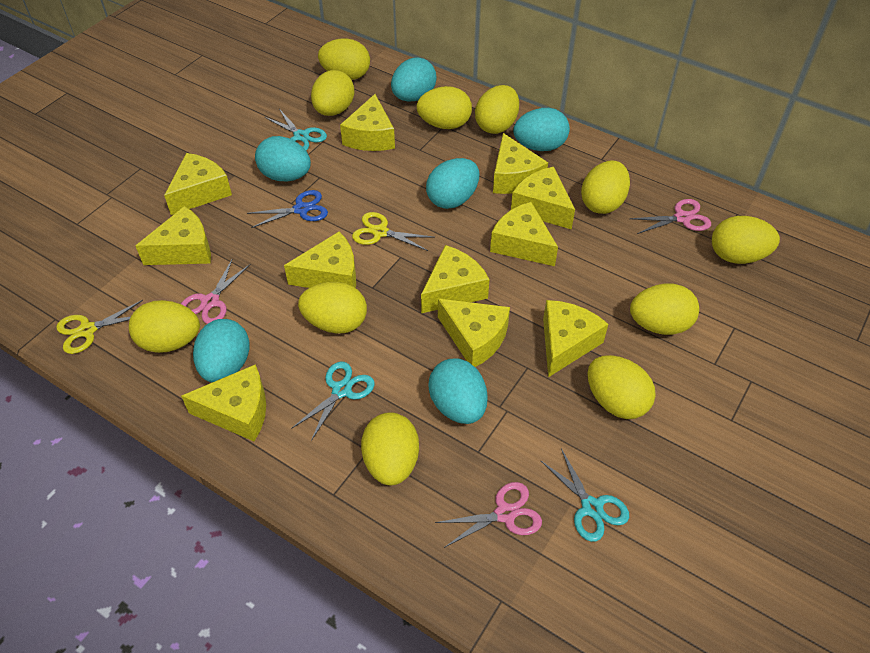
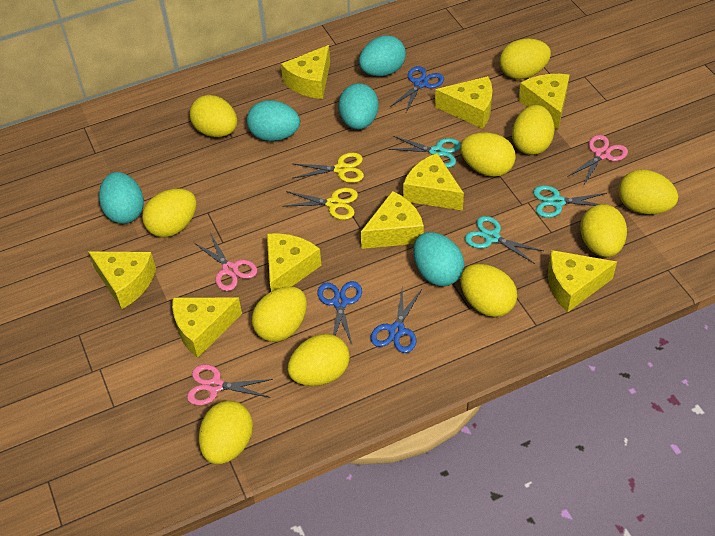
blue scissors: [247,190,328,228] = 1 -> [317,281,362,344] [371,288,422,353] [390,66,444,114] = 3
turquoise egg: [193,319,250,382] [255,136,311,181] [391,57,437,101] [426,158,479,209] [428,358,488,424] [513,108,570,151] = 6 -> [99,172,144,224] [247,100,300,141] [338,83,379,130] [359,35,406,76] [413,232,464,286] = 5
yellow cheese: [136,206,211,265] [164,153,232,215] [181,364,266,441] [284,232,356,288] [340,94,395,151] [421,245,490,313] [438,299,510,367] [490,202,558,266] [493,133,548,194] [511,167,575,229] [543,300,608,377] = 11 -> [88,252,156,309] [172,297,242,358] [267,233,322,291] [281,45,330,99] [361,191,424,249] [403,153,464,210] [435,76,493,129] [518,74,570,130] [548,250,617,313] = 9

